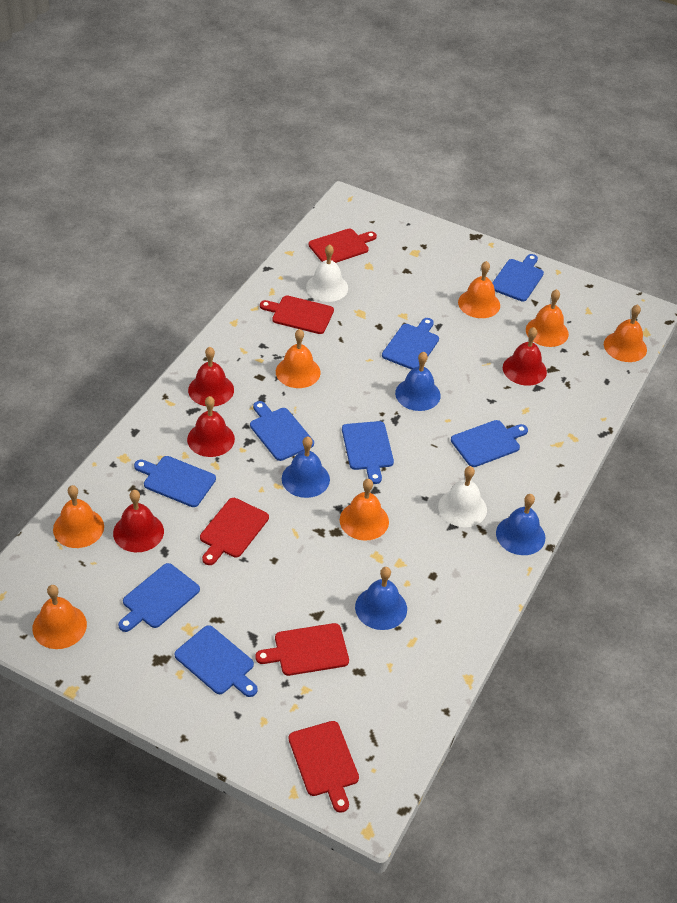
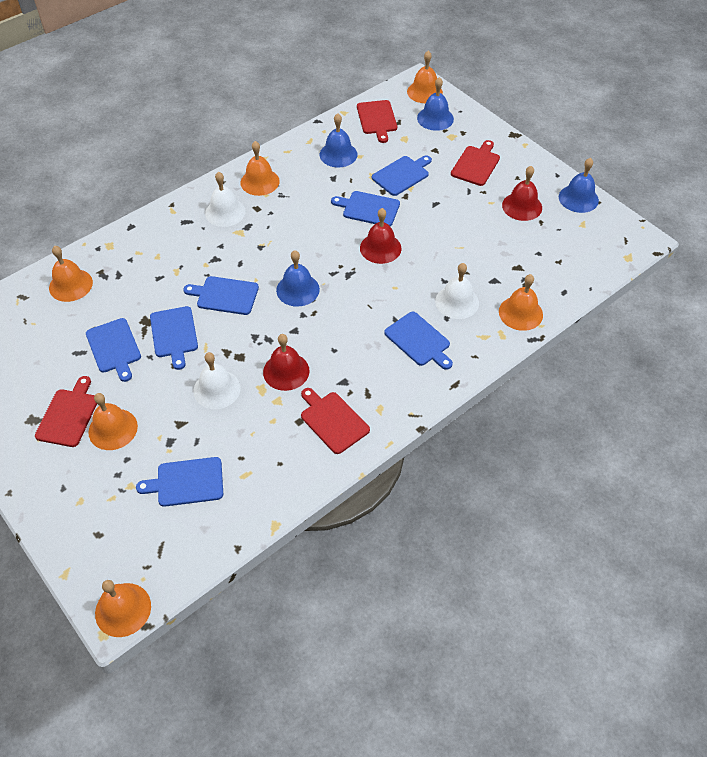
blue cutting board: [118,563,200,632] [134,456,216,507] [174,625,258,697] [250,401,314,461] [342,421,394,484] [382,318,439,370] [451,420,528,467] [492,254,544,302] = 8 -> [86,318,141,382] [136,457,223,507] [150,306,198,370] [183,276,259,315] [331,191,400,226] [372,155,432,196] [384,312,453,370] = 7
orange bell: [32,585,87,649] [53,485,104,548] [276,329,321,388] [340,479,389,541] [458,261,500,318] [526,289,569,347] [604,304,647,362] = 7 -> [49,246,93,302] [88,393,138,450] [95,580,151,637] [240,141,280,196] [407,51,443,103] [499,274,543,331] = 6
red bell: [113,490,164,552] [187,396,235,457] [188,347,234,406] [503,327,547,386] = 4 -> [263,334,309,391] [360,208,402,264] [502,166,542,221] = 3
red cutting board: [200,498,269,565] [256,623,349,676] [260,296,334,334] [289,721,359,813] [309,228,377,263] = 5 -> [35,376,97,447] [301,388,370,454] [357,100,397,143] [451,140,500,186] = 4
white bell: [306,244,348,302] [438,466,487,527] = 2 -> [193,352,241,409] [205,172,246,227] [435,263,479,319] = 3

